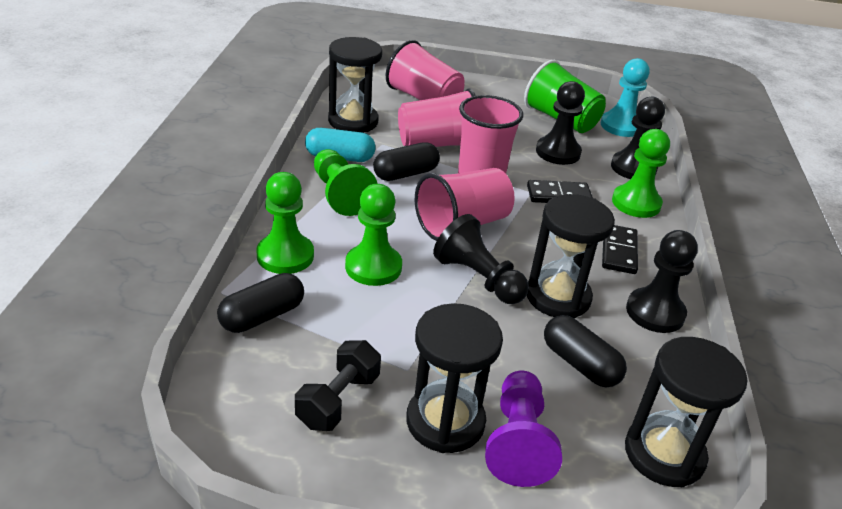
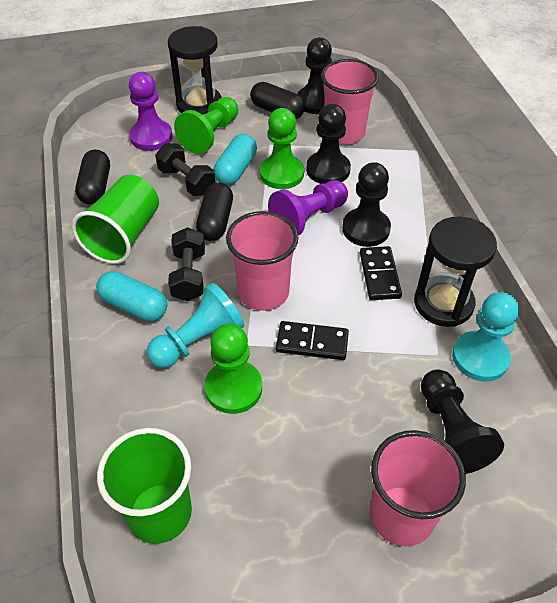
black dumbbell: [295,340,381,431] = 1 -> [155,143,215,196] [168,227,205,301] = 2
black hourglass: [328,37,382,133] [406,303,503,453] [527,194,615,318] [625,337,747,487] = 4 -> [168,26,222,115] [414,217,497,327] = 2
green cup: [524,60,606,133] = 1 -> [72,175,159,264] [97,428,192,544] = 2
green pawn: [256,172,314,274] [314,149,377,216] [345,184,402,286] [612,129,670,218] = 4 -> [174,97,238,154] [204,324,262,414] [260,108,304,189] = 3
pink cup: [386,40,464,100] [398,89,476,147] [415,168,515,241] [458,95,523,174] = 4 -> [226,211,298,311] [321,59,379,144] [370,430,466,546] = 3
purple pawn: [485,370,562,487] = 1 -> [129,72,173,151] [268,180,348,235] = 2
turquoise capsule: [305,128,375,162] = 1 -> [96,271,167,321] [214,134,257,185] = 2
turquoise pawn: [600,58,650,137] = 1 -> [147,283,244,368] [452,292,519,381] = 2

